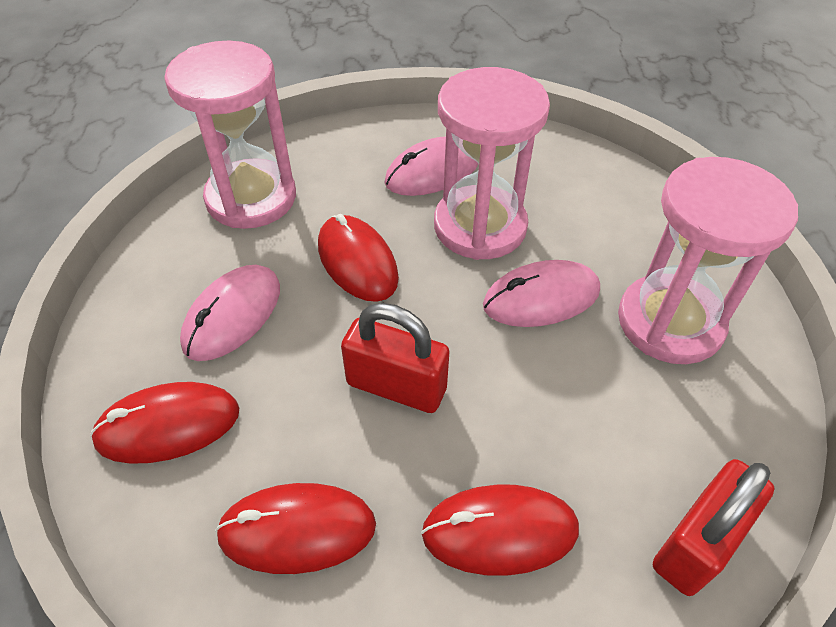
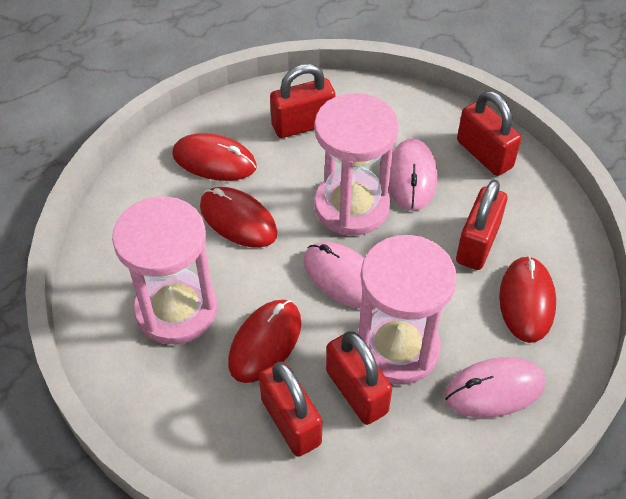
red padlock: [341,303,450,413] [653,459,775,596] = 2 -> [259,361,322,457] [270,64,336,138] [326,331,392,425] [456,180,507,270] [457,91,522,176] = 5

